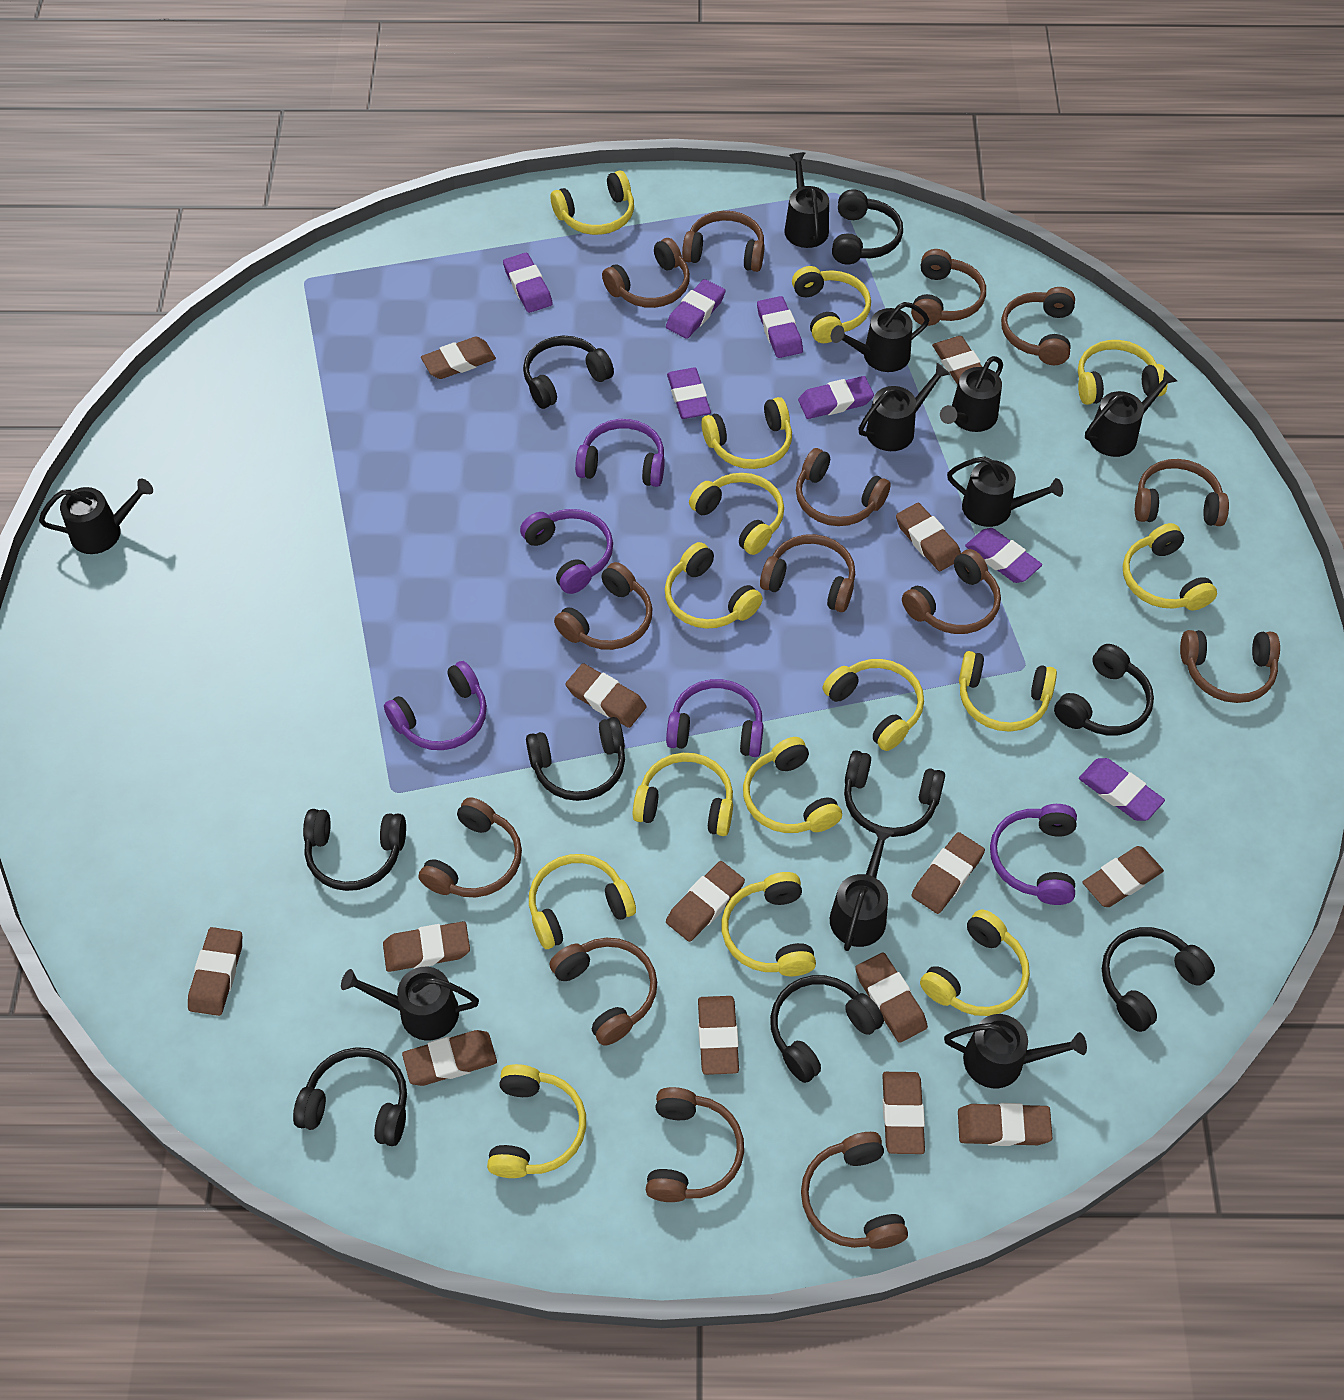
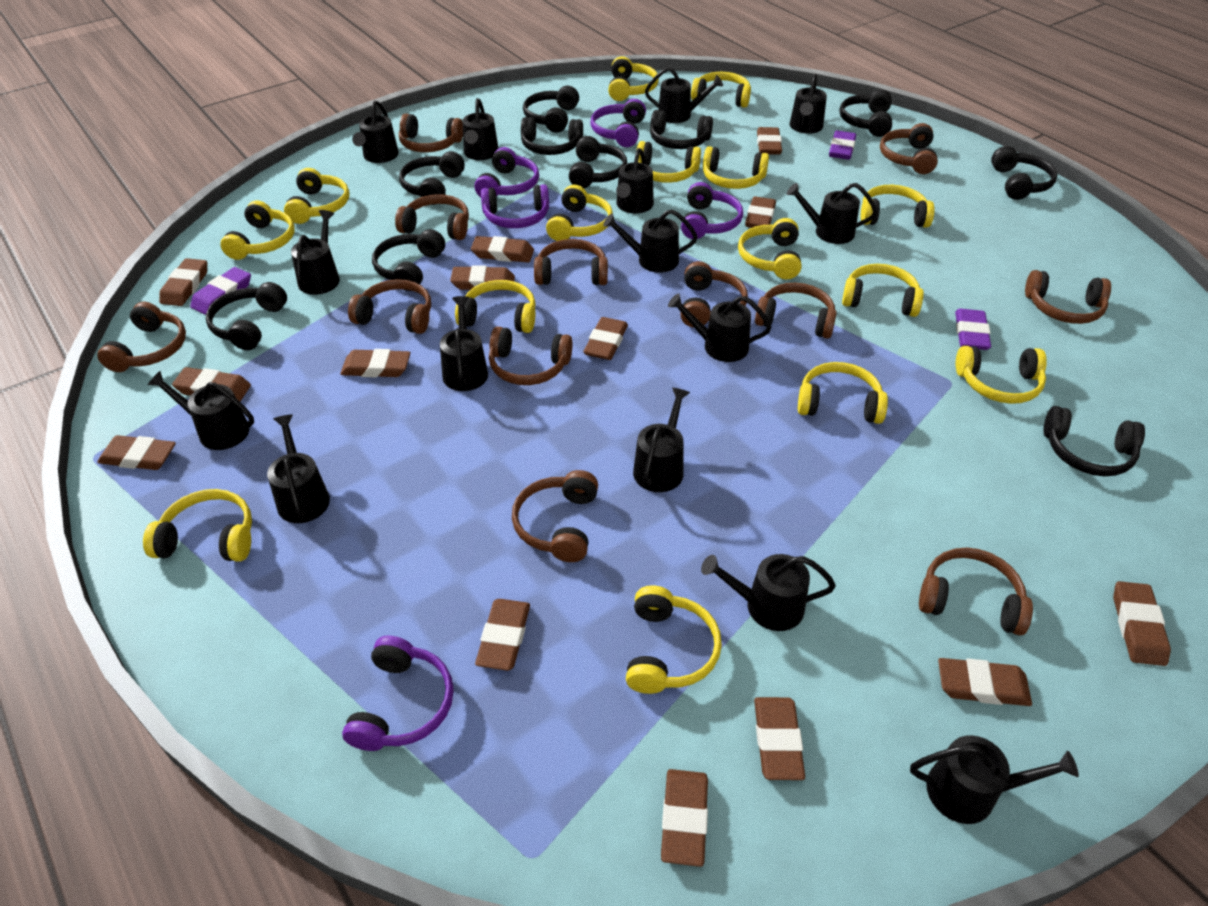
black headphones: [293,1047,407,1146] [303,809,406,891] [523,336,614,409] [526,717,625,801] [770,975,884,1083] [832,189,903,264] [844,750,945,837] [1054,644,1154,735] [1102,927,1215,1032] = 9 -> [206,282,287,350] [372,229,445,291] [399,151,465,205] [521,117,583,155] [523,86,579,133] [569,136,627,188] [650,110,713,149] [839,89,892,137] [991,146,1058,200] [1043,406,1145,476] = 10
black watering can: [39,478,153,554] [341,967,479,1040] [784,152,829,248] [830,827,894,951] [831,302,930,372] [858,363,950,451] [940,356,1003,432] [944,1014,1087,1088] [947,457,1063,527] [1085,369,1177,457] = 10 -> [148,371,254,450] [267,415,330,523] [291,210,340,295] [352,101,399,163] [440,296,488,391] [462,98,499,160] [603,209,698,273] [616,148,654,214] [633,387,690,492] [645,67,723,123] [668,293,771,362] [701,554,836,631] [787,183,877,244] [790,73,827,134] [910,735,1079,824] = 15
brown headphones: [419,797,522,897] [550,938,657,1046] [554,562,652,650] [602,238,690,308] [646,1087,744,1202] [682,211,764,272] [760,534,855,612] [796,448,891,526] [801,1132,908,1249] [902,549,1001,634] [911,249,986,326] [1001,287,1075,365] [1135,459,1229,526] [1180,630,1280,703] = 14 -> [97,302,186,372] [348,279,431,334] [395,194,469,240] [399,114,463,152] [489,327,572,385] [512,470,598,562] [534,239,608,285] [681,261,748,328] [755,283,837,339] [880,123,938,174] [919,548,1033,635] [1025,270,1111,324] = 12
purple eraser: [503,253,553,313] [666,279,725,339] [667,367,711,419] [757,296,803,358] [798,376,874,419] [965,528,1042,583] [1079,758,1165,821] = 7 -> [190,267,251,315] [829,131,856,160] [955,309,991,350] = 3

